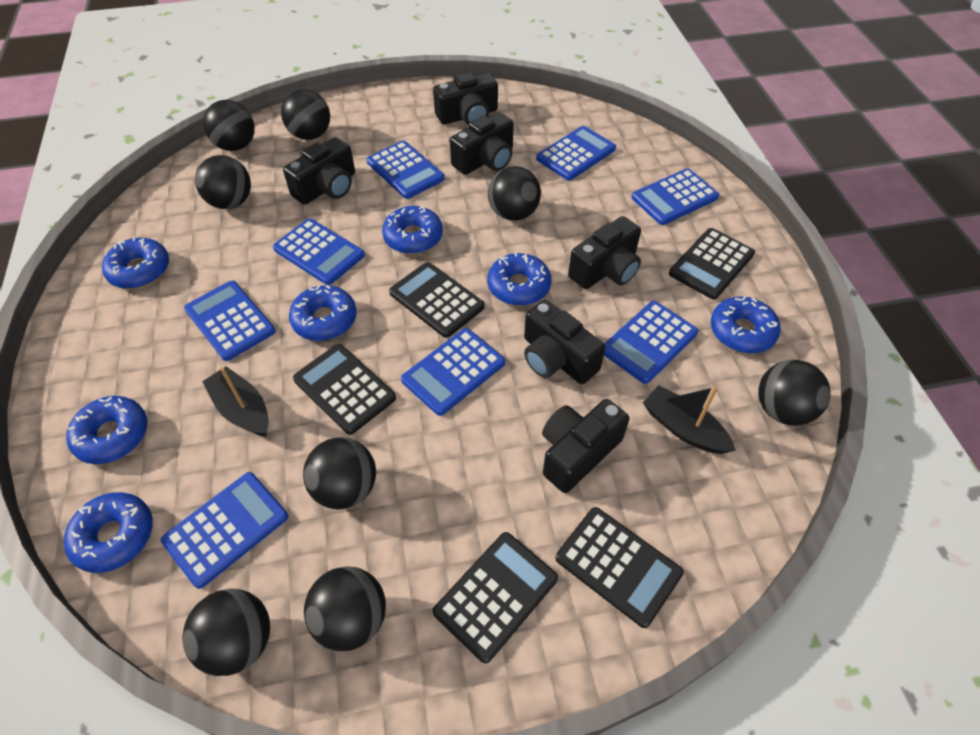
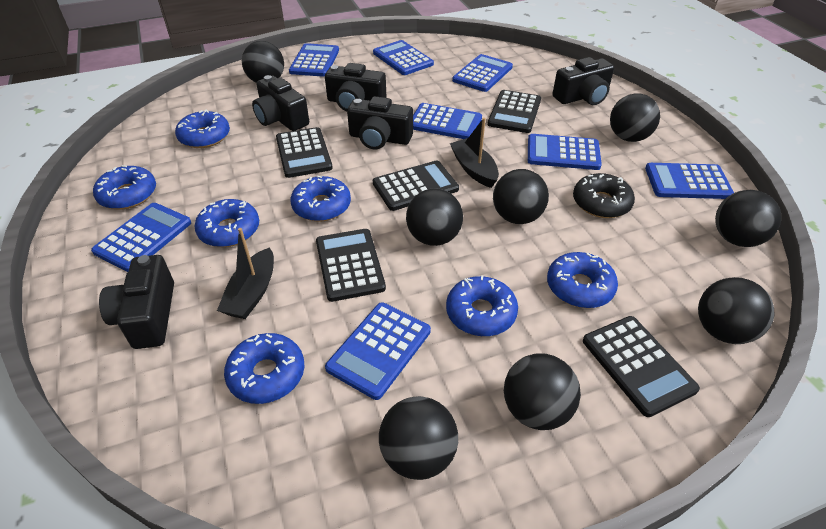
black camera: [283,137,355,205] [433,72,498,125] [450,112,514,175] [524,300,605,384] [542,399,629,493] [568,216,641,289] = 6 -> [99,255,174,349] [252,75,309,131] [325,63,386,111] [347,96,413,150] [552,57,614,105] = 5
black donut: none = 0 -> [573,173,635,218] = 1

